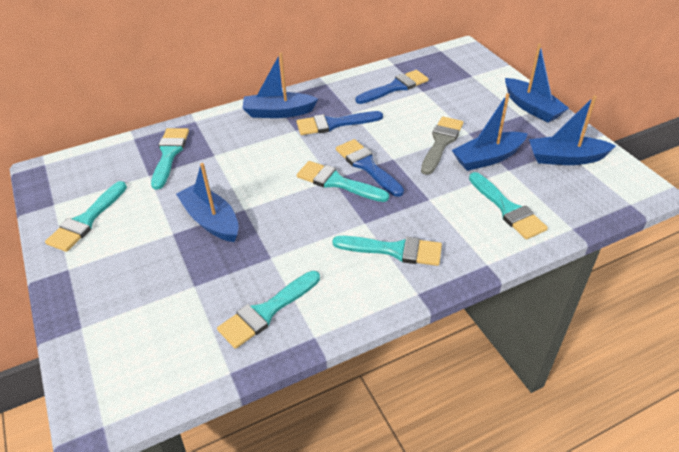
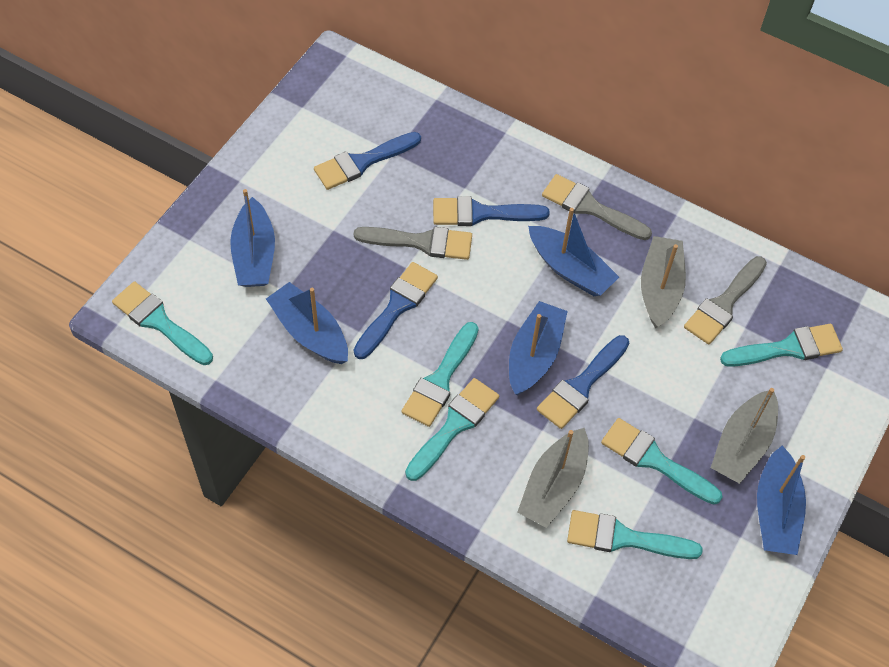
blue brush: [297,111,383,135] [336,139,404,197] [356,70,429,104] = 3 -> [314,132,421,190] [354,262,438,359] [433,196,550,226] [537,335,629,429] = 4
grey boat: none = 0 -> [517,428,589,528] [641,236,686,328] [711,388,778,484] = 3
grey brush: [421,116,463,175] = 1 -> [354,227,472,260] [542,174,652,240] [684,256,767,344] = 3

